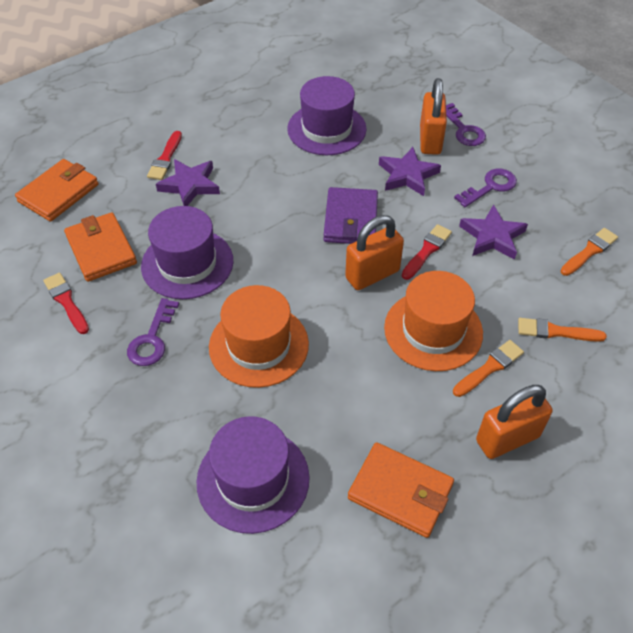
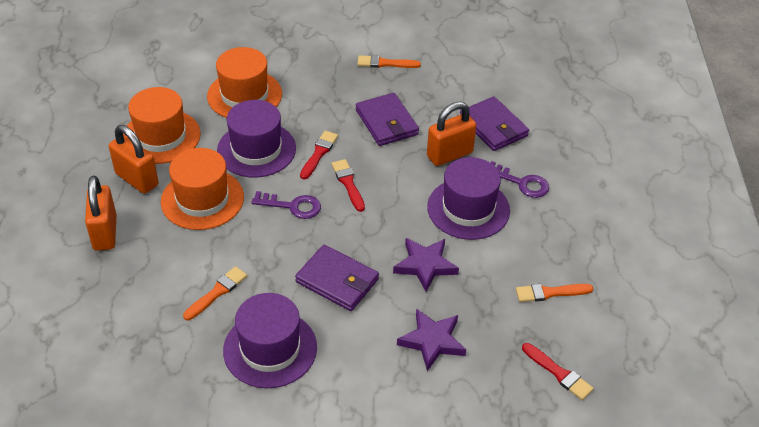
orange hat: [209,285,309,388] [384,271,483,371] = 2 -> [123,87,201,164] [161,148,244,230] [207,47,282,118] = 3
orange wallet: [15,159,99,222] [64,212,137,282] [348,442,454,538] = 3 -> none = 0
purple key: [127,298,179,366] [446,103,486,146] [454,169,517,207] = 3 -> [251,191,321,219] [490,161,549,198] = 2
purple star: [156,159,220,206] [379,147,441,196] [459,204,528,260] = 3 -> [393,238,459,292] [397,309,466,371] = 2
purple wallet: [323,187,378,244] = 1 -> [295,245,379,311] [356,93,419,146] [460,96,529,151] = 3

